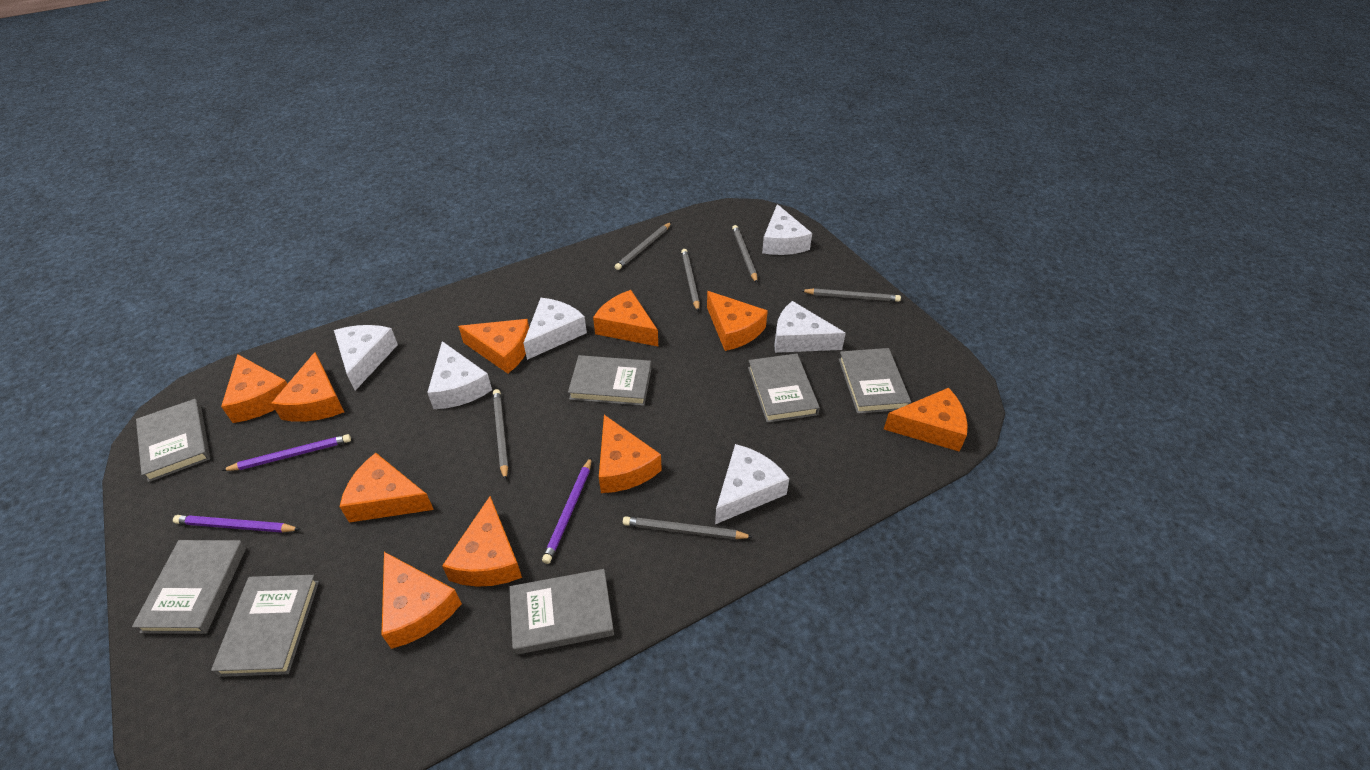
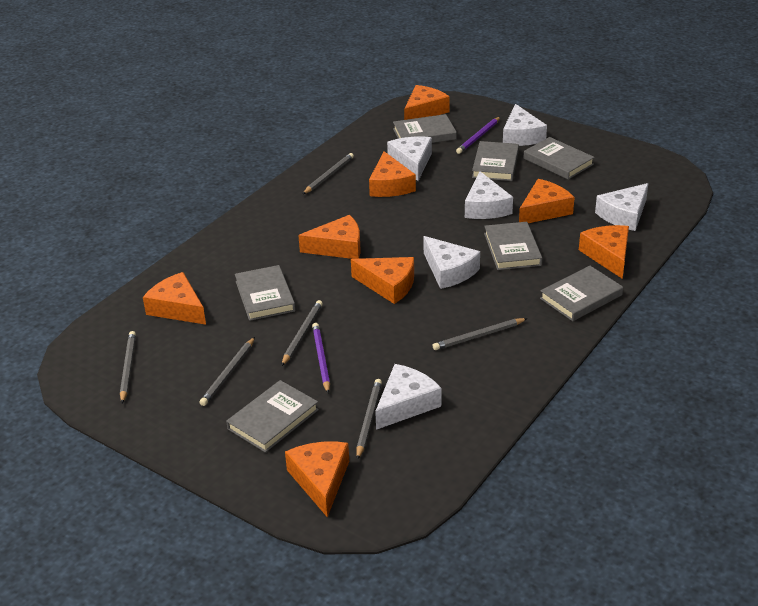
orange cheese: [221,354,287,423] [271,352,344,422] [339,453,434,523] [382,552,462,649] [442,496,522,587] [458,319,529,374] [593,290,658,346] [599,415,662,493] [707,291,768,351] [884,388,968,452] = 10 -> [143,272,206,325] [285,441,349,517] [298,215,360,259] [351,257,414,304] [369,151,416,197] [404,85,450,120] [519,179,575,223] [579,225,629,279] = 8
purple pencil: [173,515,300,533] [221,434,351,471] [542,457,592,564] = 3 -> [312,323,330,394] [456,117,500,154] = 2

